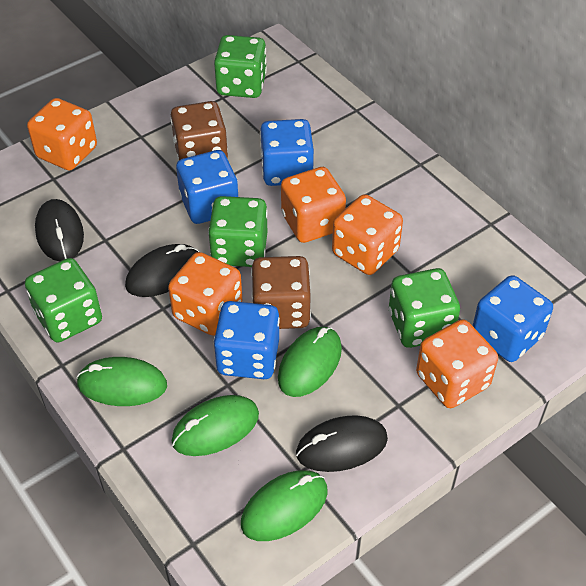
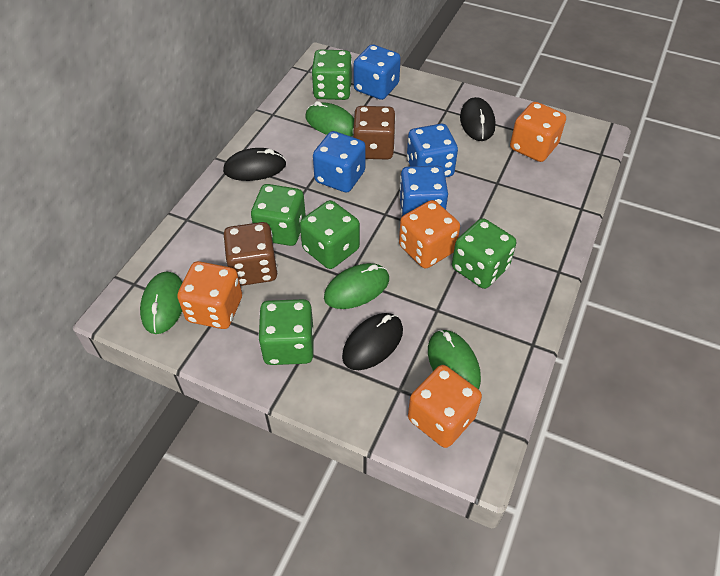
green dice: [25,258,102,342] [208,196,268,267] [214,35,267,98] [389,268,460,348] = 4 -> [251,184,306,246] [258,299,313,365] [300,200,360,269] [311,49,352,100] [452,218,516,289] = 5
orange dice: [27,98,97,170] [168,252,242,336] [281,167,346,243] [332,194,403,275] [416,319,498,408] = 5 -> [177,261,242,329] [399,200,460,269] [408,365,482,448] [510,102,566,162] = 4

